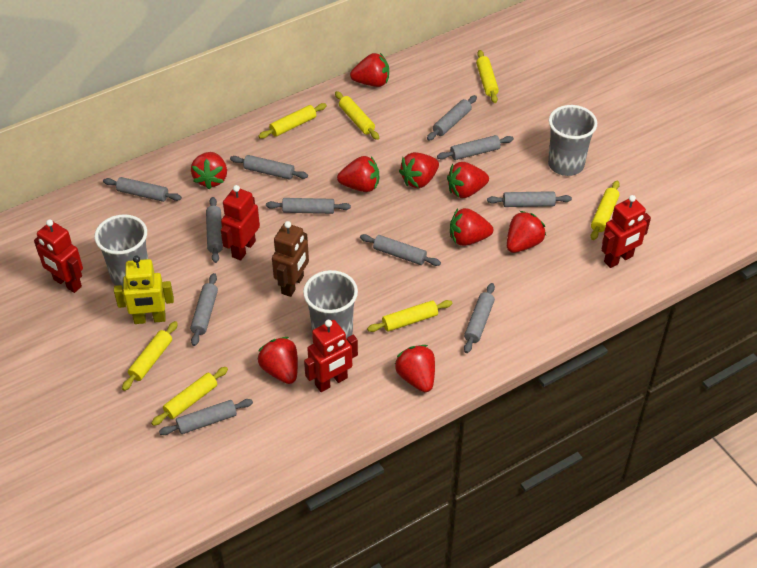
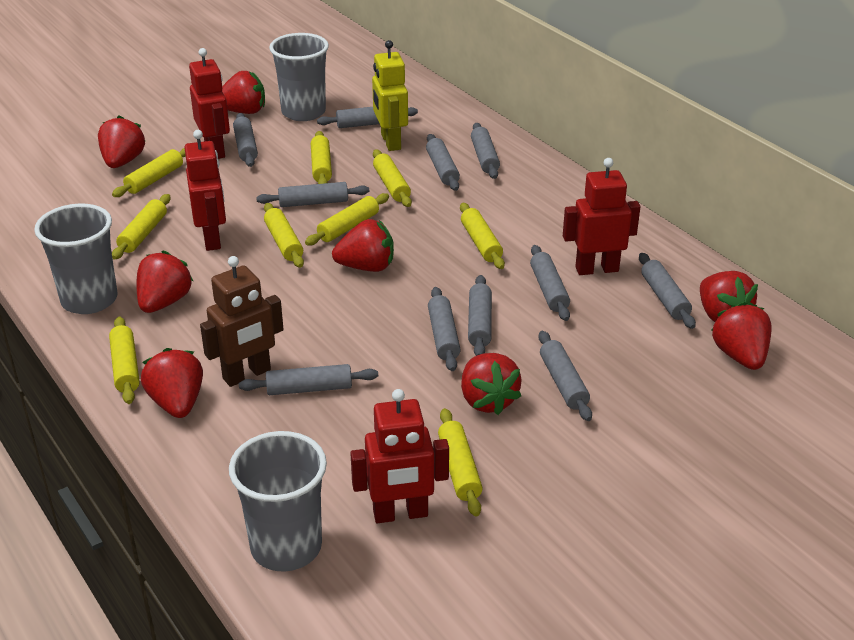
red strawberry: [191,152,227,189] [258,337,298,384] [337,156,379,192] [350,53,389,87] [394,345,435,392] [399,152,439,188] [447,162,489,198] [450,208,493,246] [507,211,546,253] = 9 -> [98,115,146,168] [136,251,194,313] [141,348,203,418] [222,71,265,114] [332,219,394,272] [461,353,521,415] [700,271,758,322] [711,302,772,370] = 8
yellow rolling pin: [122,321,178,391] [151,367,228,426] [258,103,327,139] [335,91,379,140] [367,300,452,332] [476,50,499,103] [591,180,620,240] = 7 -> [109,317,140,404] [112,148,186,197] [112,194,170,259] [264,203,304,268] [305,193,389,246] [311,131,332,184] [373,149,412,207] [438,408,483,517] [460,203,505,269] = 9

